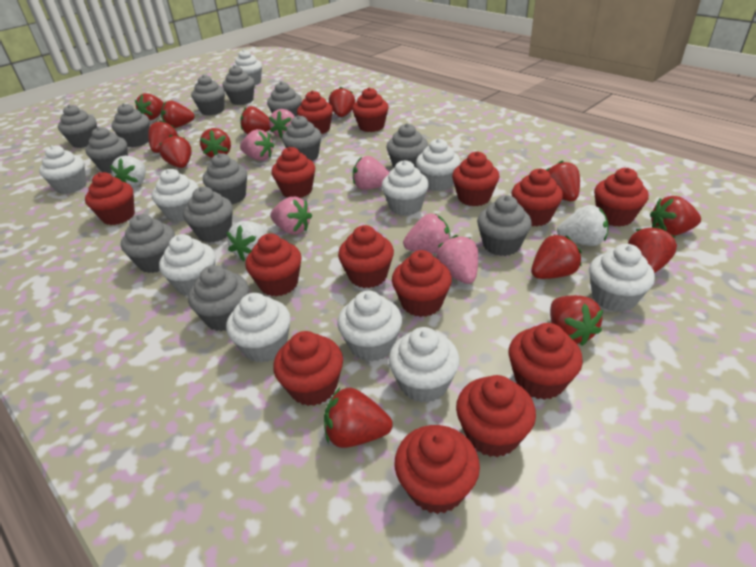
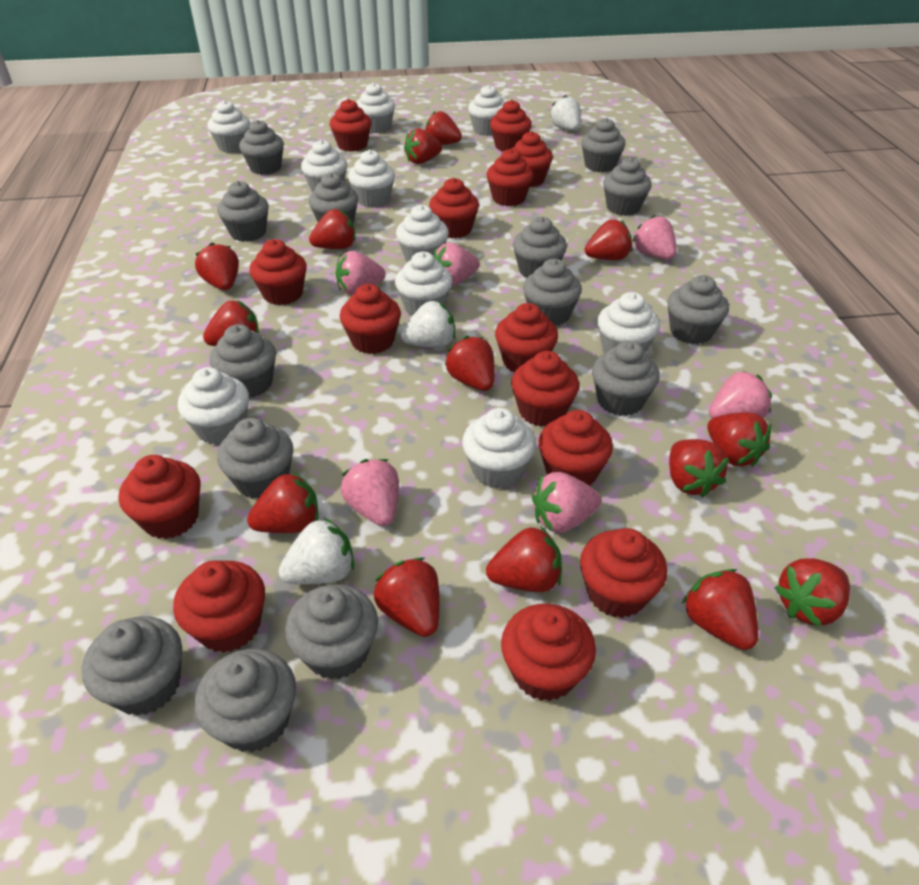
grey cupcake: [58,105,97,148] [86,127,128,173] [111,103,150,147] [121,214,175,273] [183,187,233,243] [188,265,249,331] [191,75,225,116] [203,153,247,205] [222,65,255,105] [267,82,302,117] [282,115,322,161] [387,123,428,169] [477,195,532,256] = 13 -> [82,616,182,716] [195,649,296,753] [210,324,276,398] [217,181,269,242] [217,418,293,499] [239,120,284,175] [285,584,378,679] [309,173,358,224] [513,217,567,278] [523,259,582,326] [581,118,625,173] [592,341,660,416] [603,157,652,216] [667,275,729,344] = 14
red strawberry: [135,93,164,120] [148,120,179,153] [160,135,192,168] [161,100,195,128] [200,128,231,158] [240,106,270,134] [324,387,393,448] [329,87,355,117] [531,234,581,279] [546,160,580,201] [550,295,603,346] [628,226,677,273] [650,196,701,236] = 13 -> [195,242,239,290] [203,300,259,346] [247,472,318,533] [309,209,355,249] [374,557,440,637] [404,128,442,164] [425,111,462,145] [445,336,495,391] [486,527,562,592] [585,220,632,260] [669,439,729,498] [682,569,758,650] [707,412,771,467] [774,558,850,627] = 14

